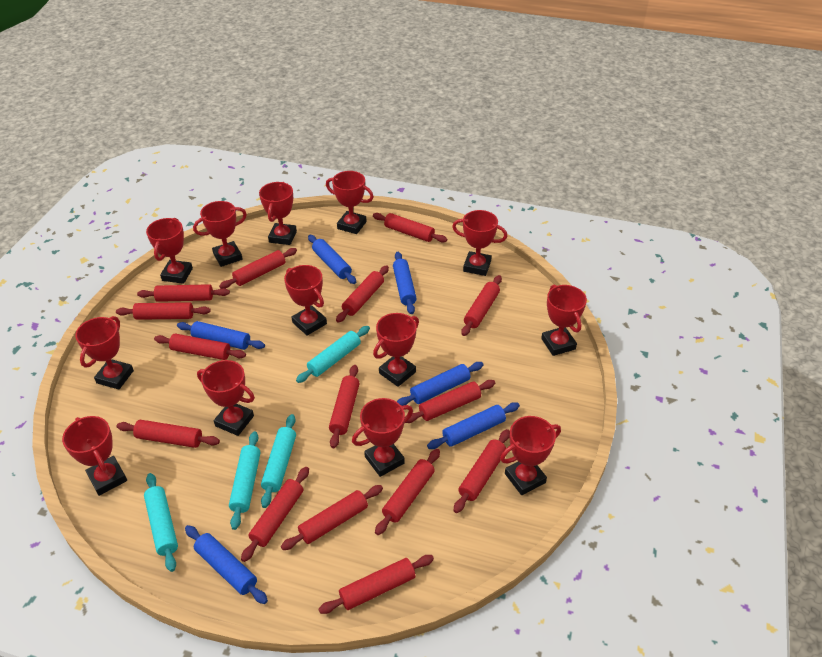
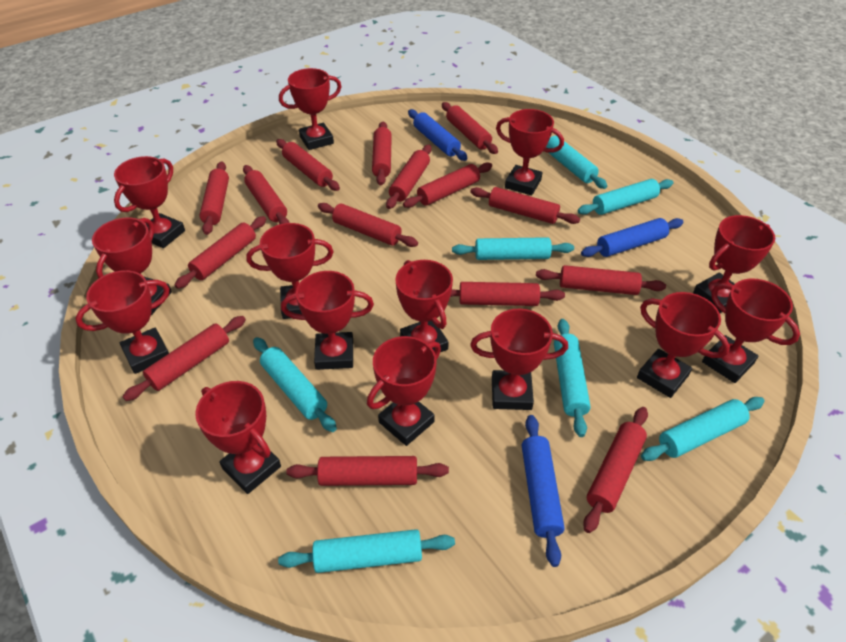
blue rolling pin: [177,321,265,350] [185,525,268,604] [308,235,356,284] [393,252,417,314] [397,362,484,406] [427,402,520,449] = 6 -> [408,109,468,161] [522,415,565,567] [581,218,683,257] = 3
red trophy: [62,416,127,496] [75,316,134,389] [146,218,193,284] [193,201,247,267] [197,360,255,436] [259,182,297,245] [284,265,327,336] [326,171,374,234] [352,398,413,477] [373,313,419,387] [452,210,507,276] [500,416,561,495] [541,284,587,356] = 13 -> [75,270,170,374] [92,217,172,315] [114,156,185,248] [195,381,281,494] [246,223,333,319] [279,68,342,150] [281,271,374,370] [367,336,441,446] [395,260,453,352] [470,309,568,410] [496,109,564,195] [637,292,730,398] [693,215,775,313] [702,279,800,383] = 14
turquoise rolling pin: [144,473,178,572] [229,431,260,530] [261,414,296,508] [296,326,370,383] = 4 -> [253,337,337,432] [278,529,455,573] [452,237,574,260] [546,136,607,189] [554,319,591,437] [578,179,673,215] [641,397,765,461] = 7

